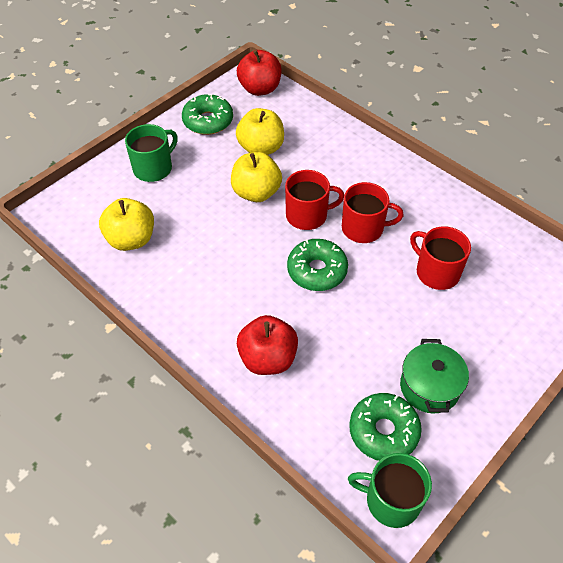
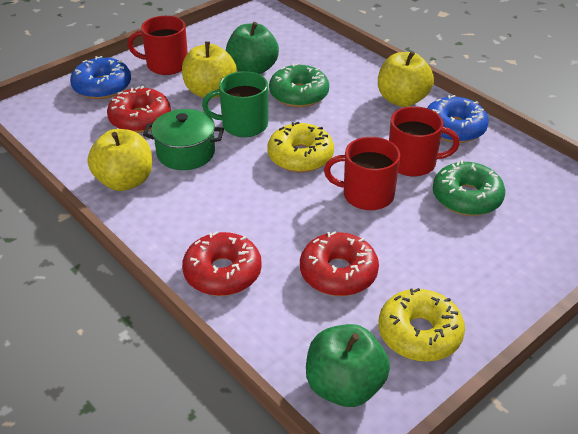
blue donut: none = 0 -> [70,56,131,99] [427,95,489,143] = 2
green apple: none = 0 -> [226,22,279,74] [306,324,390,407] = 2
green donut: [182,94,233,135] [287,239,348,291] [349,393,422,461] = 3 -> [269,63,329,107] [433,160,505,216] = 2
green mug: [125,124,178,182] [348,453,432,528] = 2 -> [202,71,268,137] = 1
red apple: [237,50,282,96] [237,315,298,375] = 2 -> none = 0
red donut: none = 0 -> [107,86,171,133] [182,232,262,296] [300,231,379,296] = 3
yellow donut: none = 0 -> [267,122,334,172] [379,288,465,362] = 2

